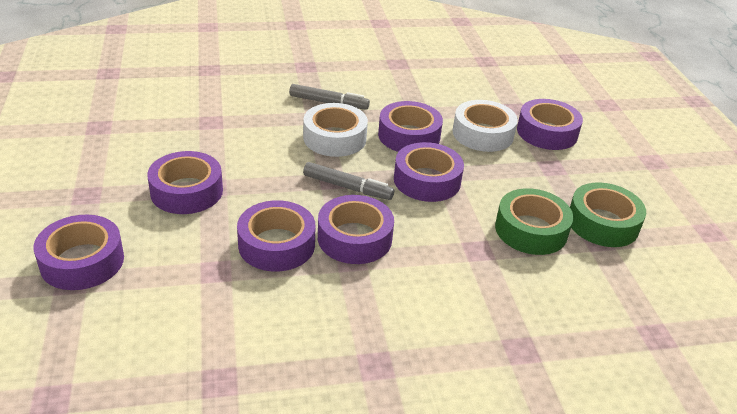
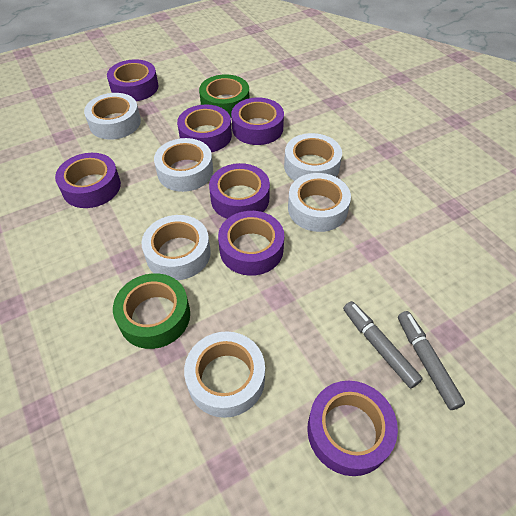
white tape: [303,103,368,157] [453,100,518,152] = 2 -> [84,93,141,140] [142,215,211,280] [154,138,213,192] [184,331,265,418] [284,133,342,181] [288,173,351,232] = 6

